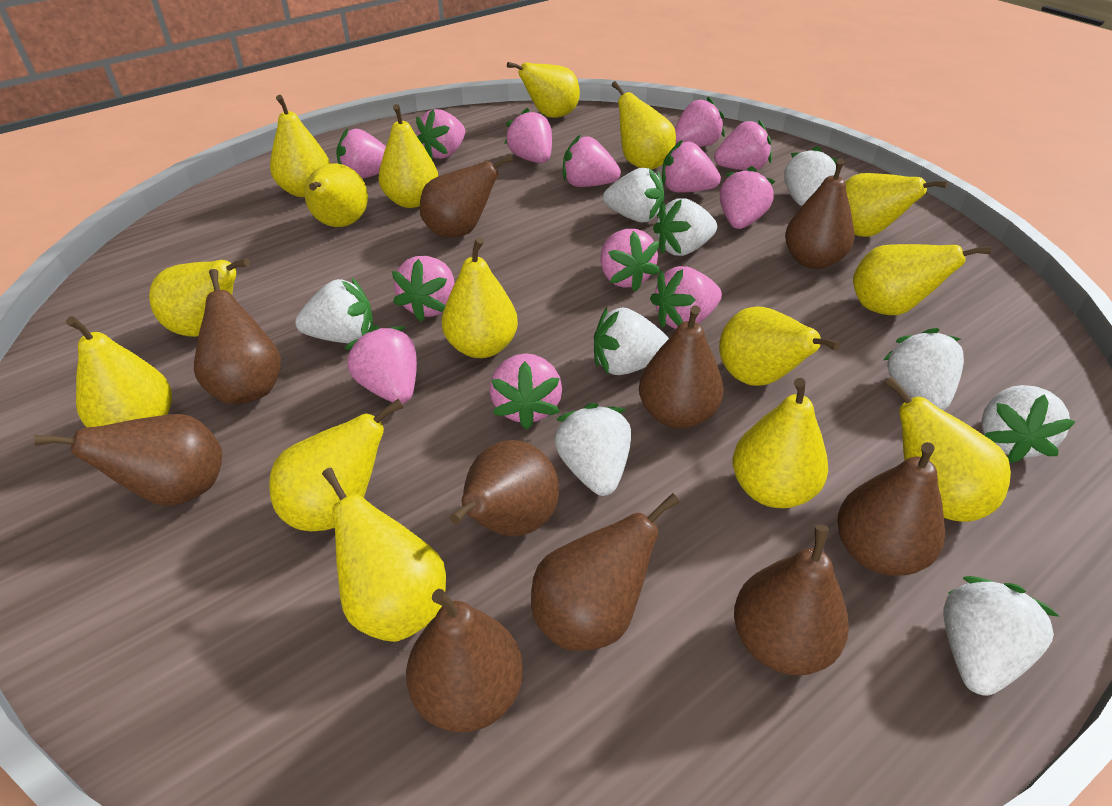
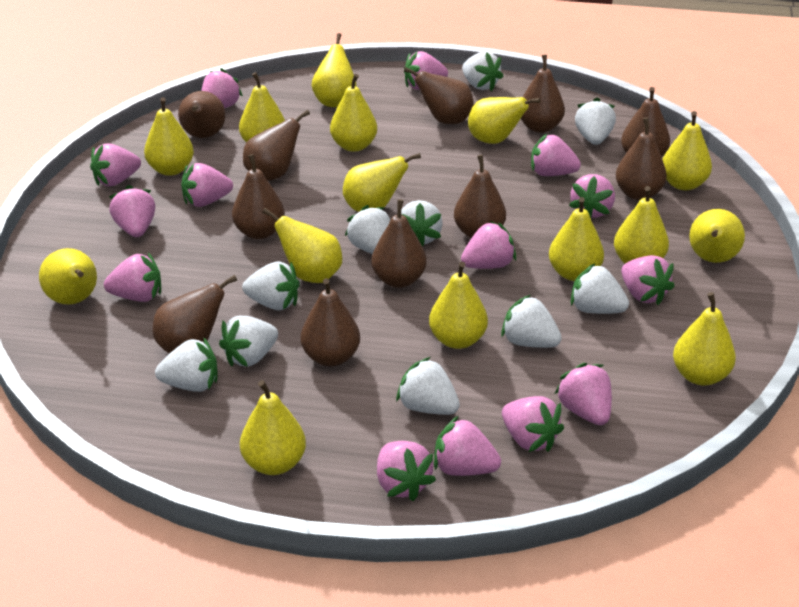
brown pear: [34,414,222,506] [194,269,281,404] [406,589,523,732] [420,155,513,238] [450,440,559,536] [531,493,680,651] [639,305,724,429] [734,524,849,676] [785,158,855,269] [838,442,945,576] = 10 -> [153,275,237,354] [178,91,226,138] [232,154,285,239] [243,110,310,181] [301,278,360,366] [371,200,427,288] [404,67,474,124] [454,155,506,238] [521,55,565,133] [616,118,667,200] [621,87,670,157] = 11
pink strawberry: [336,128,386,179] [344,325,417,404] [392,256,455,322] [416,109,465,159] [490,353,562,429] [505,108,552,163] [563,134,621,187] [600,229,660,292] [650,266,722,329] [662,140,721,192] [675,97,725,147] [714,120,772,170] [720,166,775,229] = 13 -> [90,143,141,186] [104,253,161,302] [109,185,155,237] [181,163,233,207] [201,68,243,108] [377,441,436,501] [404,51,448,90] [434,416,501,476] [461,221,516,269] [502,396,564,452] [531,134,581,176] [555,363,612,425] [569,174,615,218] [621,255,675,305] = 14
white strawberry: [295,278,373,343] [554,403,631,496] [594,307,669,375] [603,168,665,222] [653,198,717,256] [784,146,837,206] [883,328,964,410] [943,576,1060,696] [981,385,1076,463] = 9 -> [155,337,218,392] [219,316,278,367] [242,261,300,310] [345,205,390,254] [396,357,460,415] [401,200,443,247] [462,51,504,91] [501,295,562,348] [571,264,629,314] [575,97,616,145] = 10

